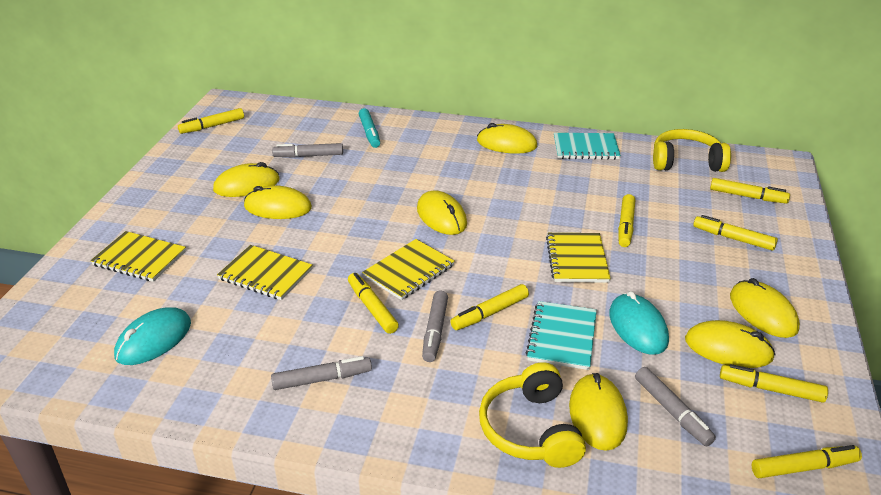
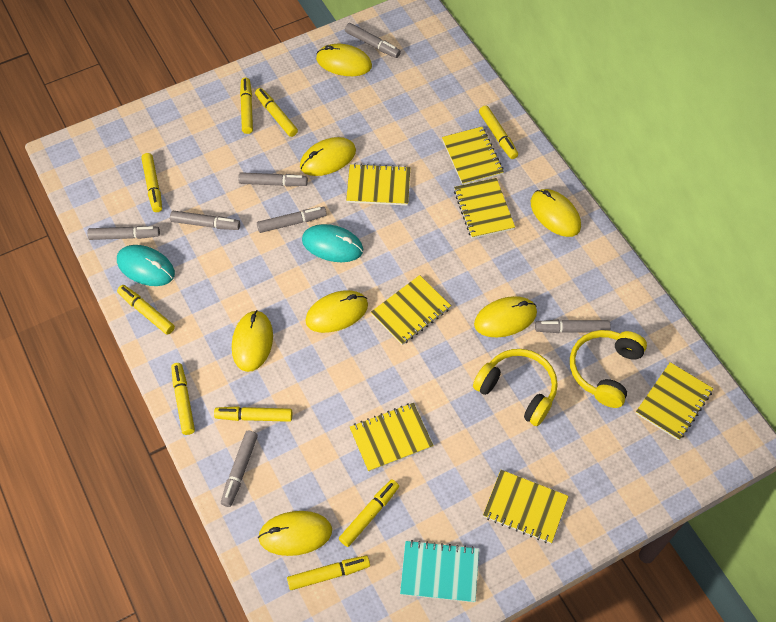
grey marker: [271,356,372,390] [272,143,343,158] [422,291,448,362] [635,367,716,446] = 4 -> [87,226,160,240] [170,211,240,230] [221,431,258,507] [238,172,308,187] [257,207,327,233] [345,23,401,58] [535,320,611,333] = 7
turquoise marker: [359,108,380,148] = 1 -> none = 0
turquoise notebook: [526,301,597,370] [554,133,621,160] = 2 -> [400,540,479,603] = 1
yellow marker: [178,108,244,134] [348,273,399,334] [450,284,529,330] [618,194,635,247] [693,215,778,251] [710,178,790,204] [720,364,828,403] [752,445,862,478] = 8 -> [117,285,175,335] [141,153,162,212] [171,363,195,435] [214,406,292,422] [240,78,253,134] [255,88,298,137] [287,556,370,590] [339,479,399,547] [479,105,518,159] = 9
yellow notebook: [90,231,186,282] [217,245,312,300] [362,239,455,300] [546,233,611,283] = 4 -> [346,164,410,205] [350,403,433,472] [371,275,451,345] [442,127,504,185] [454,178,515,239] [483,470,569,544] [636,362,713,441] = 7

